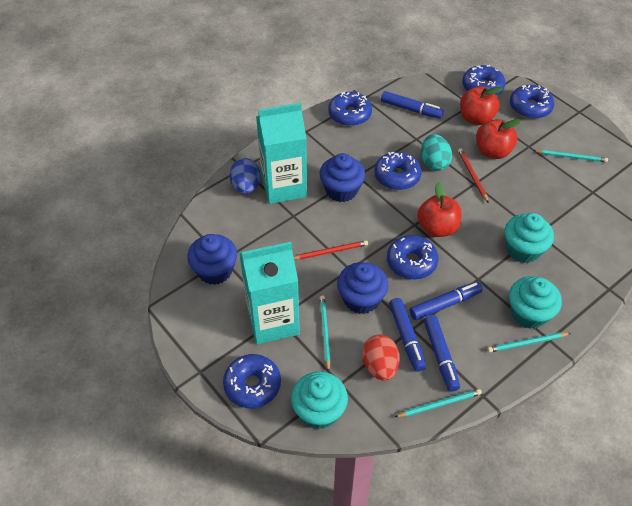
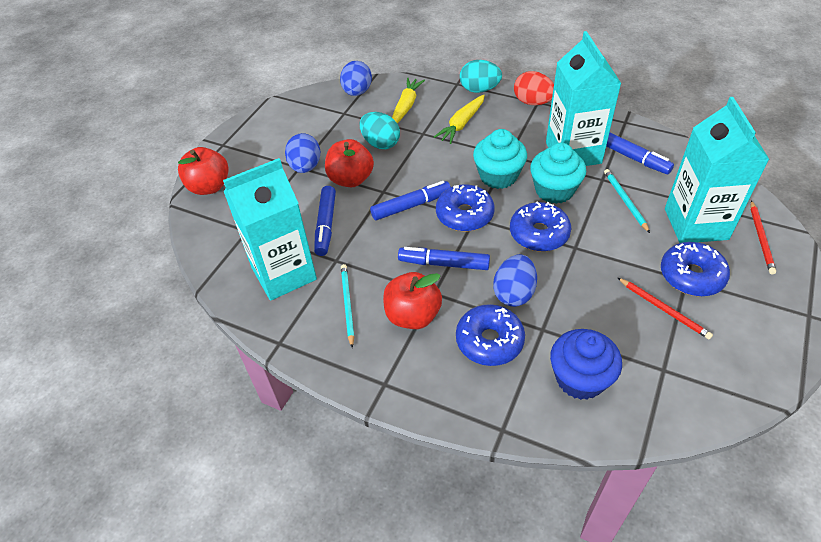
blue cupcake: [187,234,237,285] [320,153,365,202] [337,262,389,314] = 3 -> [550,329,622,400] = 1
blue donut: [223,354,281,408] [328,92,372,126] [374,152,422,190] [387,235,439,279] [462,65,505,96] [510,85,554,119] = 6 -> [436,184,495,231] [456,304,525,366] [510,202,571,252] [661,242,730,296] = 4
blue egg: [229,158,260,194] = 1 -> [285,133,320,173] [340,61,372,96] [493,254,537,307] = 3
turquoise carton: [239,242,300,344] [256,103,307,204] = 2 -> [223,158,317,301] [546,31,622,166] [665,97,770,243] = 3
turquoise cupcake: [291,372,348,429] [504,213,554,263] [509,276,562,329] = 3 -> [473,129,527,189] [530,143,586,204] = 2
turquoise egg: [421,134,452,171] = 1 -> [360,112,400,149] [460,60,502,93] = 2
turquoise pencil: [320,296,331,372] [395,389,482,417] [487,332,571,353] [534,150,608,162] = 4 -> [341,264,354,348] [604,169,650,233] = 2
yellow carrot: none = 0 -> [392,78,425,124] [434,94,485,144] = 2

